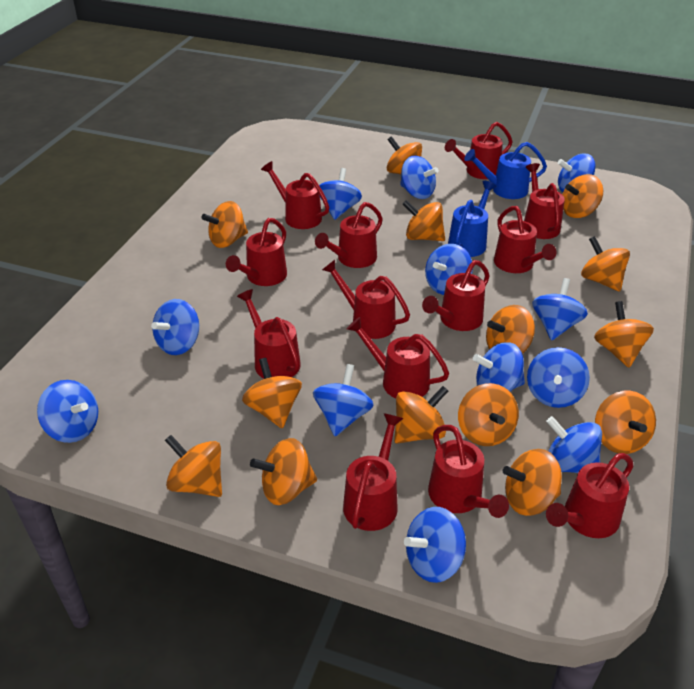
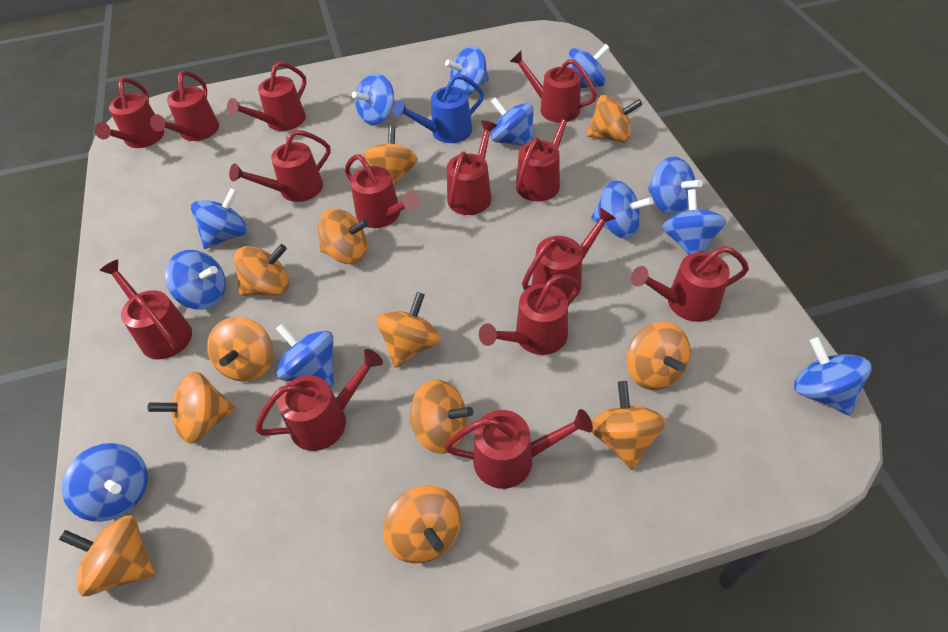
blue watering can: [448,181,496,257] [464,142,547,199] = 2 -> [393,74,484,143] = 1
orange spinning top: [165,435,222,497] [202,201,248,248] [242,358,302,428] [250,438,317,505] [387,136,422,174] [394,386,448,444] [402,200,445,241] [458,383,519,446] [486,305,535,354] [503,449,562,516] [562,174,603,218] [581,236,630,292] [594,301,654,368] [595,391,656,454] = 14 -> [59,516,155,596] [148,371,236,444] [207,317,273,382] [234,244,289,296] [318,209,369,264] [363,126,418,186] [376,292,440,368] [383,485,461,563] [409,380,473,454] [587,95,642,143] [592,381,666,470] [626,322,691,390] = 12
red watering can: [226,218,287,286] [237,289,301,378] [261,161,329,229] [315,202,383,268] [322,260,410,339] [343,413,404,531] [347,317,449,398] [422,260,489,331] [428,425,509,518] [445,122,513,179] [494,206,557,273] [524,163,565,239] [546,453,633,538] = 13 -> [95,78,164,148] [100,259,192,359] [150,71,219,141] [227,62,306,131] [229,130,331,202] [255,349,383,451] [345,154,420,228] [444,409,593,489] [447,120,498,215] [479,274,581,355] [510,51,597,123] [516,109,575,202] [522,207,616,299] [631,246,749,322] = 14

